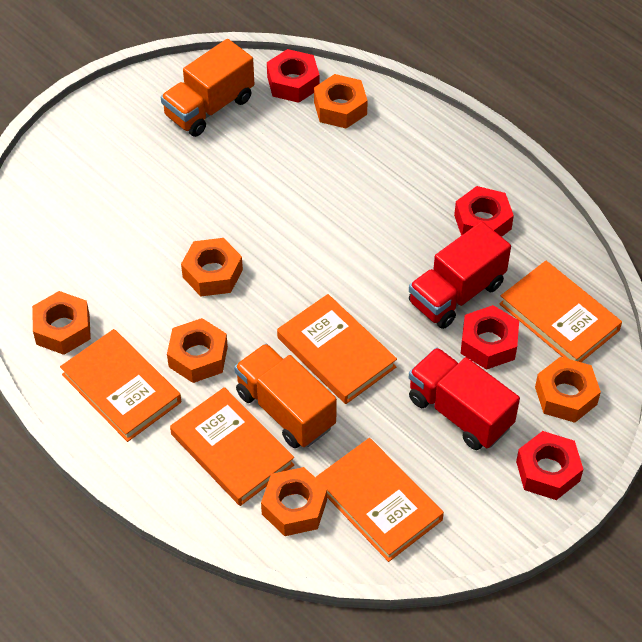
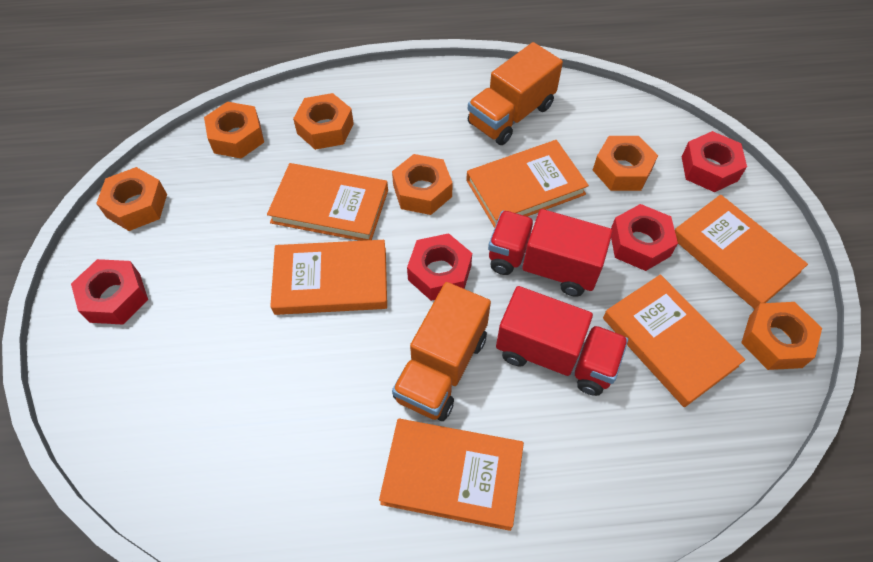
orange book: [60,329,181,442] [170,387,294,506] [277,294,397,404] [315,438,444,562] [499,261,622,362] = 5 -> [267,163,388,241] [270,240,387,315] [379,419,524,531] [466,140,589,228] [603,274,745,407] [675,195,808,309] = 6

